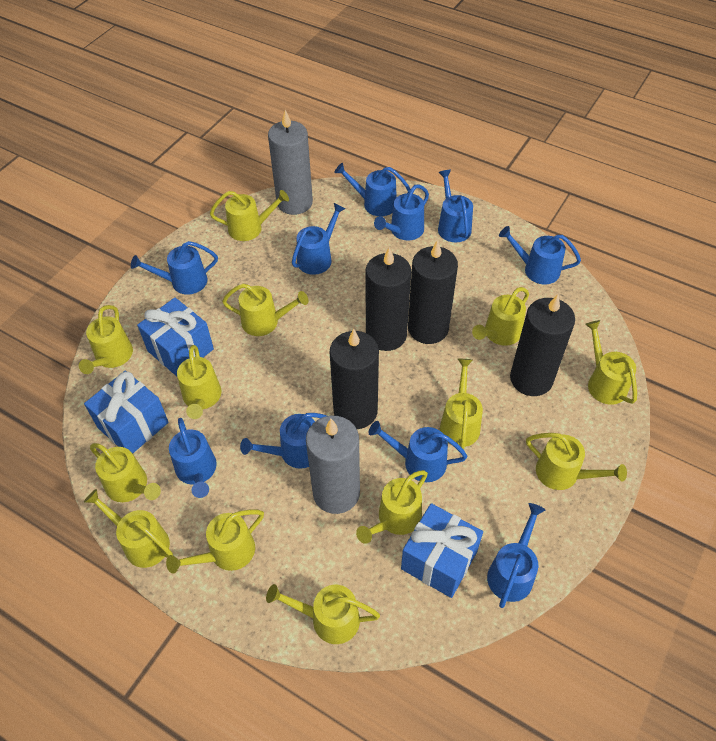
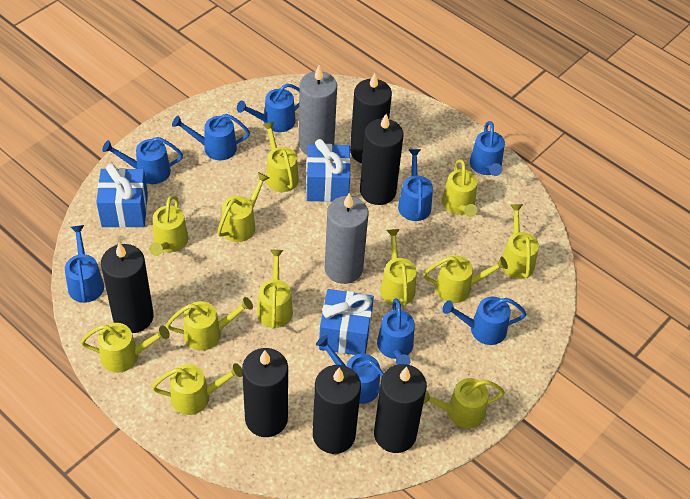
black candle: [330,329,379,429] [366,247,411,351] [408,240,458,344] [510,294,575,396] = 4 -> [101,243,154,333] [242,348,288,437] [313,365,361,454] [350,73,392,163] [360,114,403,205] [374,364,427,453] = 6
blue watering can: [131,241,218,295] [169,418,217,498] [240,413,327,469] [292,203,345,275] [334,163,411,216] [368,421,467,482] [374,184,429,241] [438,169,473,242] [487,503,545,608] [499,226,581,284] = 10 -> [65,225,104,303] [102,137,183,184] [172,114,250,160] [237,84,299,132] [316,335,384,404] [377,298,415,365] [398,149,433,221] [443,297,527,345] [470,121,505,176] = 9
yellow watering can: [79,305,133,374] [84,489,173,568] [90,443,161,502] [166,510,264,574] [177,345,221,419] [210,190,289,241] [222,284,308,336] [266,584,380,644] [356,470,428,544] [440,359,483,449] [472,287,529,346] [526,433,627,490] [585,320,637,405] = 13 -> [80,323,170,373] [149,195,188,256] [152,363,243,415] [166,297,253,351] [217,172,269,242] [257,250,293,328] [263,122,299,192] [380,229,417,305] [423,255,508,303] [423,378,505,429] [442,159,478,217] [502,204,539,279] = 12

